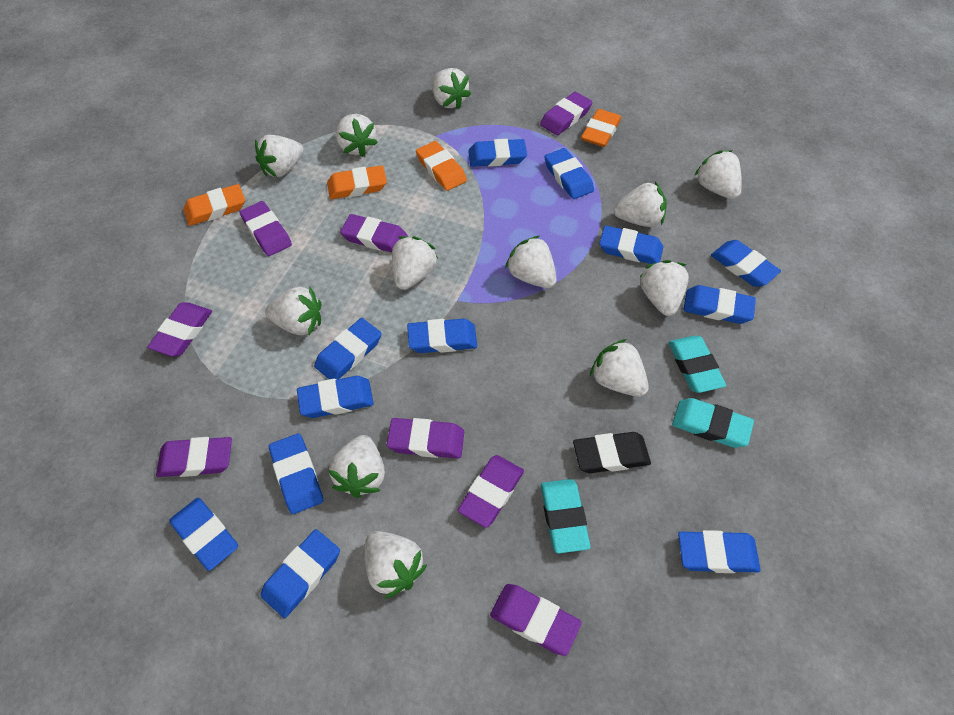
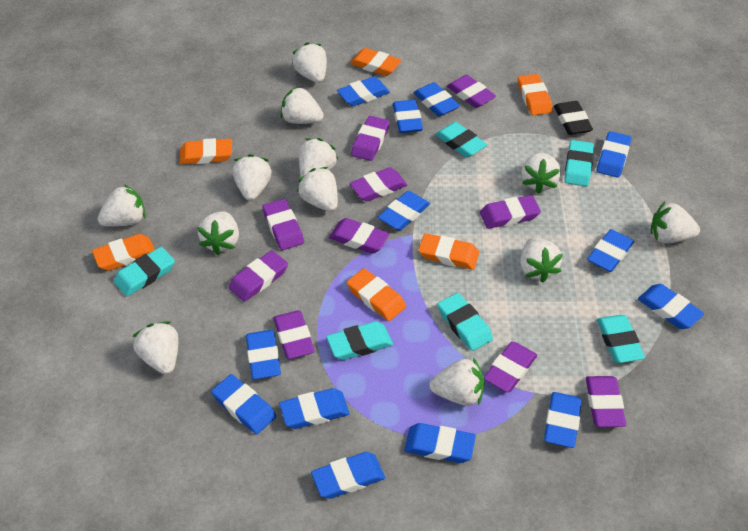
blue eraser: [169,498,238,571] [260,529,340,618] [269,433,323,514] [297,376,374,418] [314,318,382,379] [407,319,477,353] [468,139,527,167] [544,148,594,199] [599,226,663,264] [678,530,761,573] [683,285,756,324] [711,240,781,287] = 12 -> [211,374,276,434] [246,330,281,379] [279,388,350,429] [311,452,385,499] [337,77,390,106] [378,191,430,231] [393,100,423,133] [404,423,476,463] [413,82,460,116] [544,392,582,448] [587,229,634,272] [597,131,631,178] [638,284,704,329] = 13
orange eraser: [184,184,245,226] [327,165,387,199] [416,141,467,191] [581,109,621,147] = 4 -> [92,234,155,271] [180,138,232,164] [347,268,406,321] [350,48,401,76] [418,233,479,270] [518,74,553,115] = 6
purple eraser: [147,303,212,357] [156,437,232,477] [240,201,292,256] [340,214,407,252] [387,418,464,459] [458,455,524,528] [490,584,582,656] [540,92,593,135] = 8 -> [229,250,288,302] [262,199,304,250] [274,310,315,359] [329,218,390,254] [349,167,407,201] [351,116,390,161] [447,75,496,108] [480,195,541,229] [484,342,537,392] [586,376,626,427] = 10
turquoise eraser: [541,479,590,554] [669,336,726,393] [672,398,754,448] = 3 -> [114,247,175,296] [326,321,393,360] [435,122,487,158] [437,293,493,351] [564,140,594,186] [597,315,645,363] = 6

